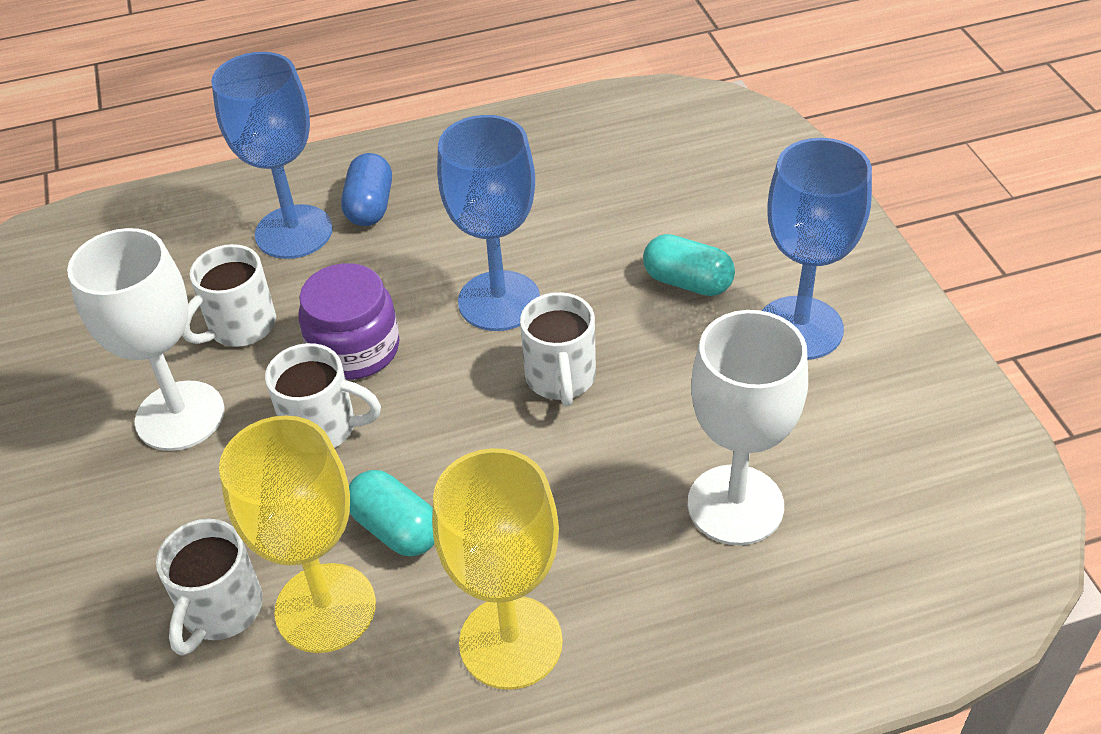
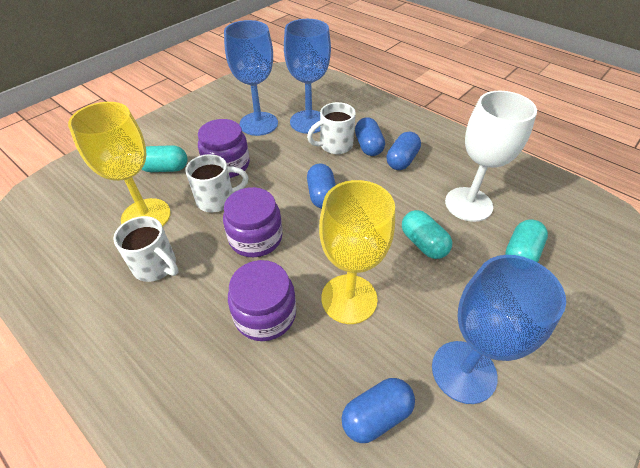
blue capsule: [341,153,392,226] = 1 -> [307,164,336,208] [342,378,415,443] [355,117,385,156] [387,132,421,170] = 4
purple jar: [299,263,399,380] = 1 -> [198,119,250,178] [223,187,283,257] [228,260,296,341] = 3
turquoise capsule: [349,470,434,557] [643,234,735,296] = 2 -> [141,145,188,172] [402,210,452,259] [505,219,548,263] = 3
white goblet: [67,228,225,451] [688,310,808,545] = 2 -> [445,91,537,222] = 1
white mug: [156,519,263,656] [182,244,276,347] [265,343,381,448] [520,292,596,406] = 4 -> [113,216,179,282] [185,154,248,213] [307,102,356,154] = 3

